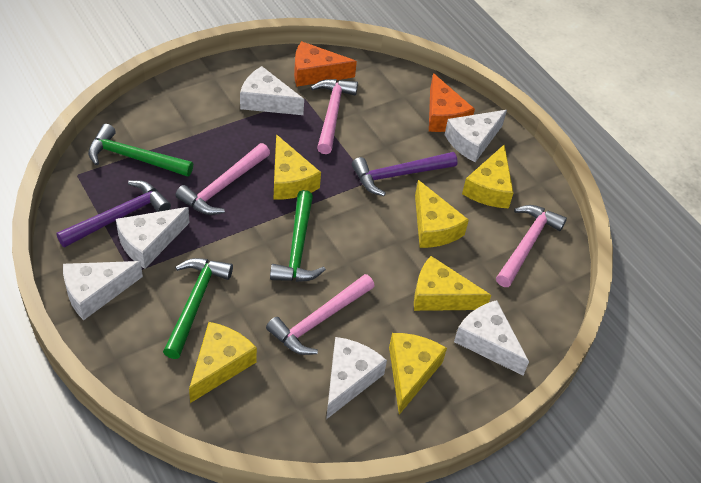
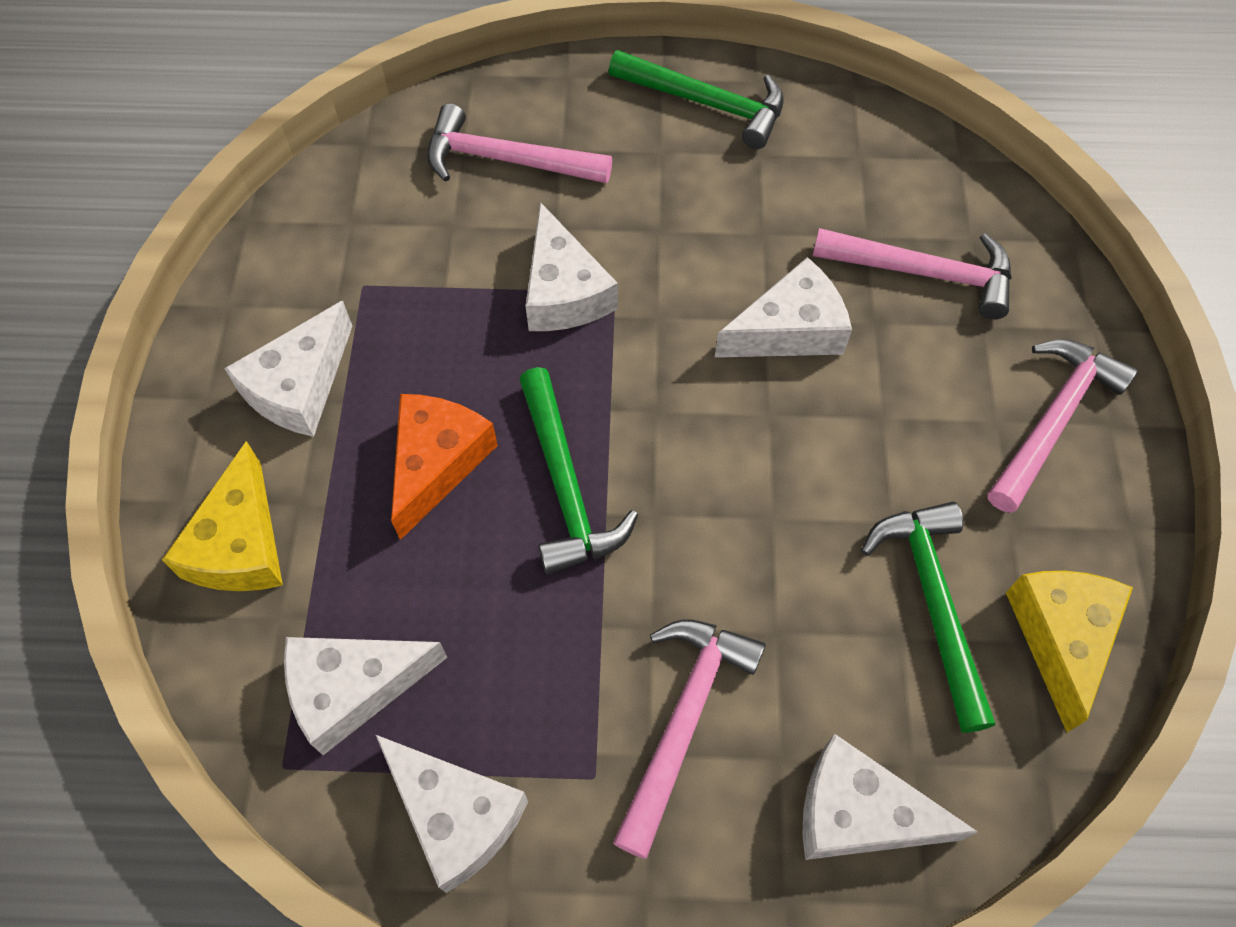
orange cheese: [294,41,357,87] [429,73,475,132] = 2 -> [391,394,498,540] = 1
purple hammer: [56,180,171,248] [352,152,458,196] = 2 -> none = 0
yellow cheese: [189,322,257,403] [273,134,321,200] [389,333,447,415] [414,256,491,311] [415,180,469,248] [462,144,513,209] = 6 -> [162,441,283,591] [1006,571,1133,733] = 2

